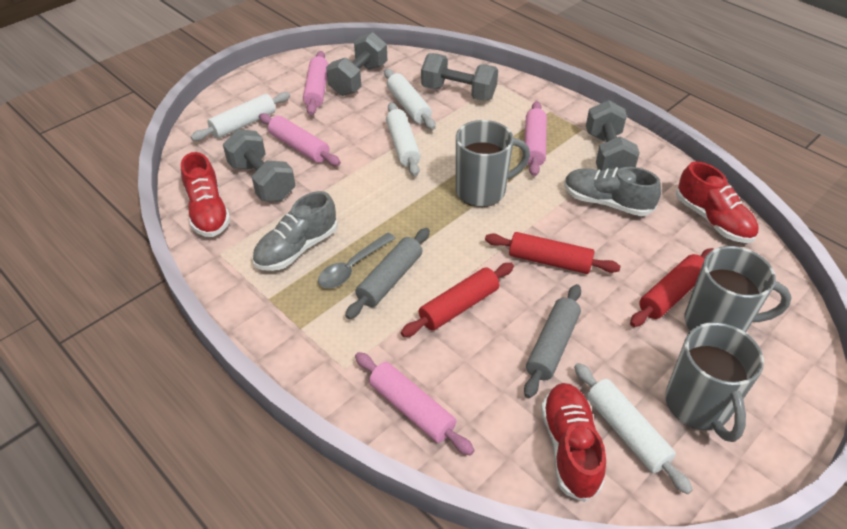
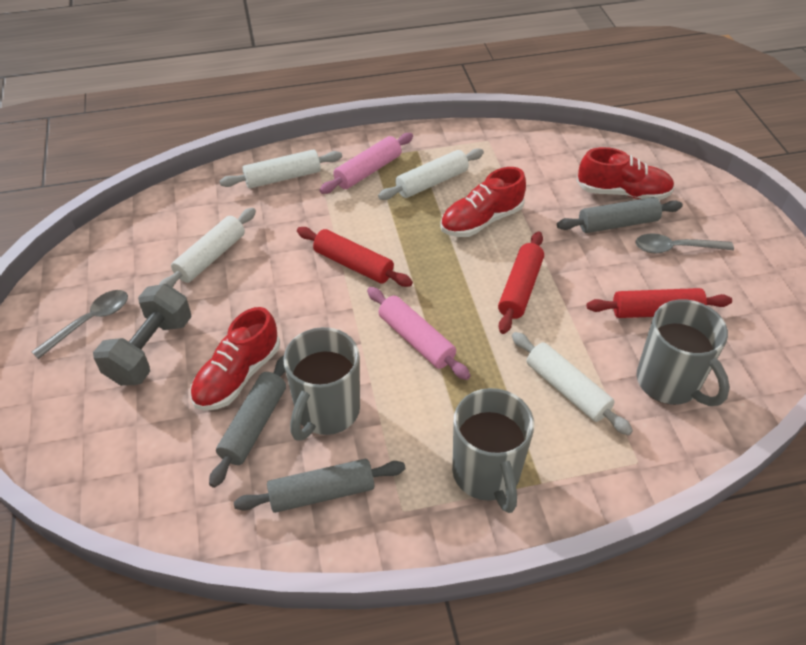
grey dumbbell: [223,129,295,201] [326,32,387,96] [421,53,498,101] [586,100,640,171] = 4 -> [93,284,191,386] = 1
grey rolling pin: [345,228,430,319] [524,284,581,398] = 2 -> [209,356,286,488] [234,459,406,513] [557,197,683,233] = 3
grey shoe: [252,191,338,271] [564,167,661,216] = 2 -> none = 0
grey spoon: [318,233,395,288] = 1 -> [32,290,128,359] [636,233,734,254] = 2
pink rolling pin: [259,113,341,166] [303,51,329,115] [355,352,474,456] [525,101,547,176] = 4 -> [320,133,413,194] [367,287,471,380] = 2

